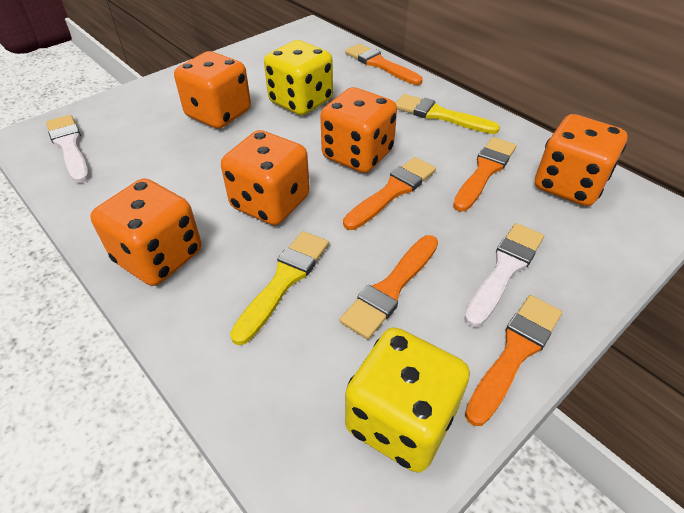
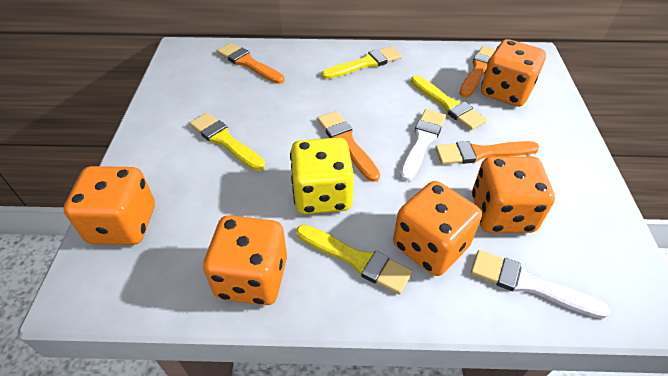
orange brush: [340,235,438,339] [343,157,436,230] [345,44,423,85] [453,137,516,212] [465,295,562,426] = 5 -> [217,43,285,84] [317,111,380,182] [435,141,539,164] [459,46,496,98] = 4
yellow brush: [230,231,329,345] [396,94,500,134] = 2 -> [190,113,265,171] [296,224,413,294] [322,46,402,79] [411,75,487,130] = 4
yellow dice: [264,40,333,115] [345,327,470,473] = 2 -> [290,138,354,214] = 1

